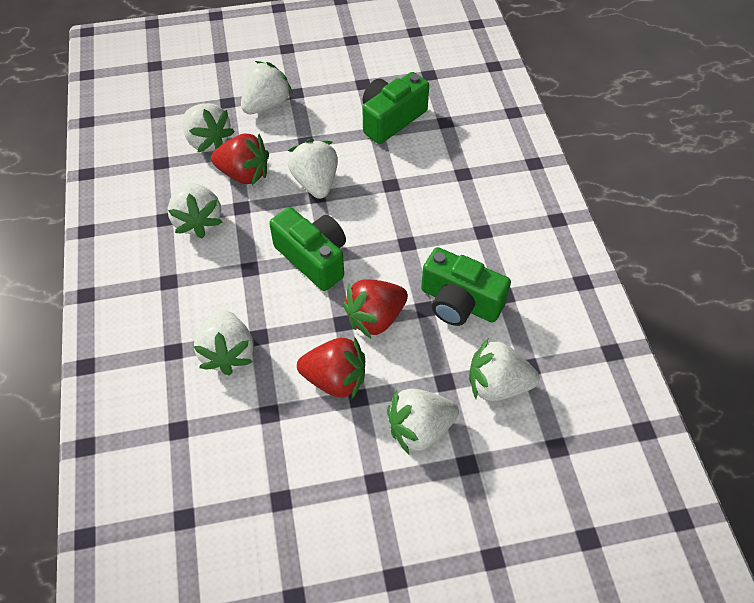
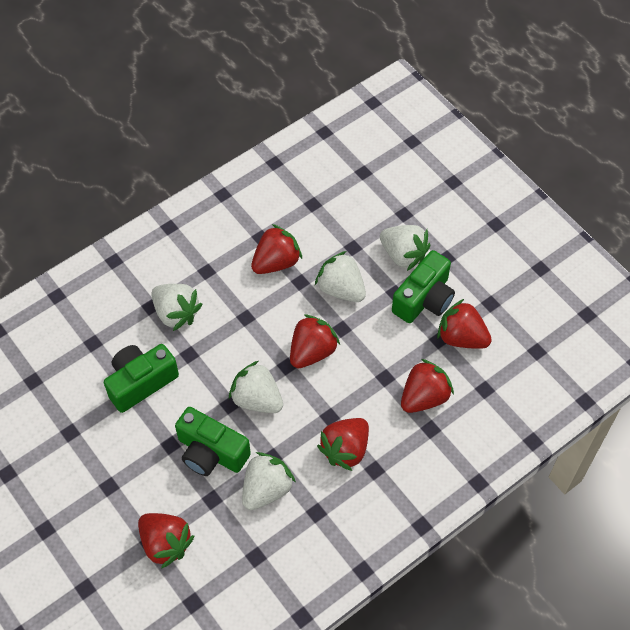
red strawberry: [211,134,269,185] [297,336,365,399] [343,279,408,338] = 3 -> [138,513,194,569] [251,224,302,274] [290,314,340,368] [317,418,369,471] [401,359,454,413] [437,299,492,349] = 6
white strawberry: [168,183,222,238] [183,103,235,152] [193,310,254,375] [241,61,293,114] [288,139,338,199] [387,389,459,454] [469,339,539,401] = 7 -> [151,284,202,331] [229,361,283,413] [242,452,296,510] [315,251,366,302] [380,225,430,271] = 5

